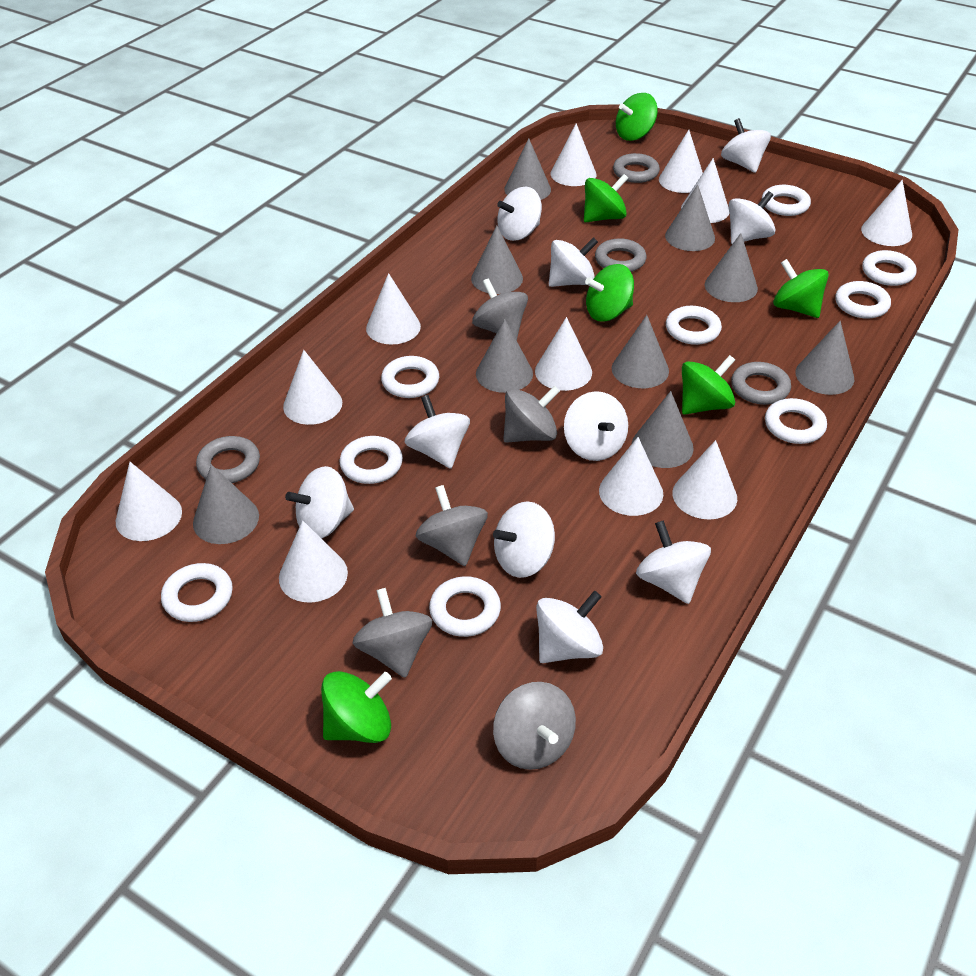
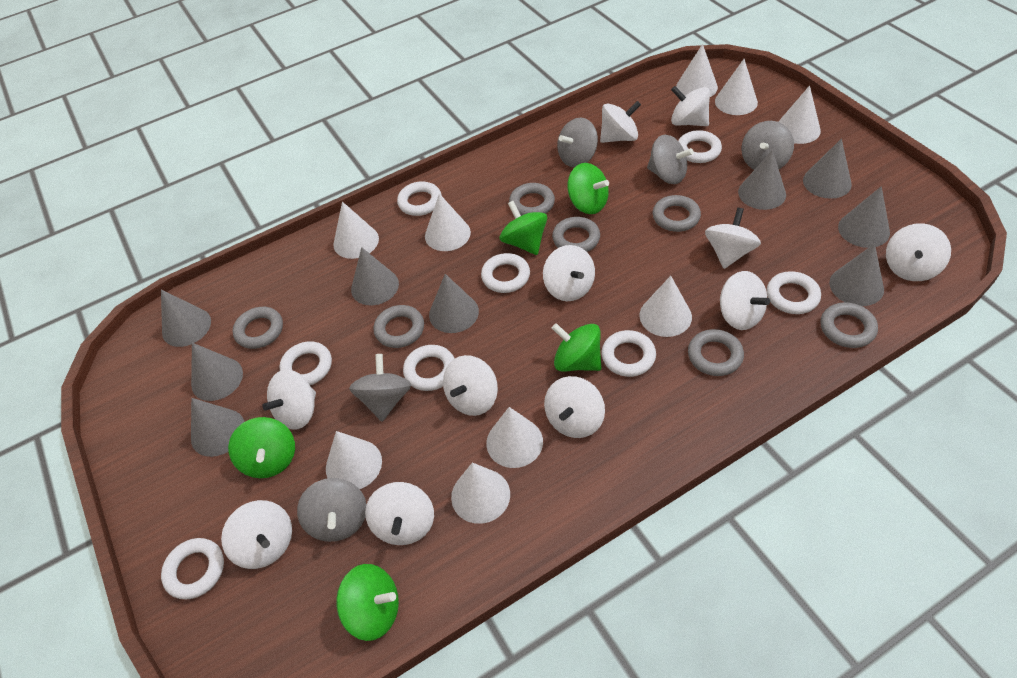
green spinning top: [321,671,392,743] [584,174,628,222] [585,264,634,322] [616,93,658,141] [682,355,735,415] [773,259,829,318] = 6 -> [228,417,295,478] [336,564,399,641] [500,201,547,255] [552,323,601,372] [568,163,609,214] = 5
grey ring: [196,436,260,483] [595,238,646,272] [613,153,660,183] [731,362,791,405] = 4 -> [232,307,283,349] [374,305,424,348] [509,183,555,216] [552,217,600,252] [653,195,701,232] [688,329,744,376] [821,302,878,348] = 7
white cone: [116,462,182,541] [279,520,348,602] [283,350,342,425] [366,273,421,345] [535,317,592,391] [551,123,596,186] [599,437,663,516] [659,130,703,193] [672,440,737,520] [681,158,729,223] [861,180,912,246] = 11 -> [326,431,382,489] [333,202,379,259] [425,194,471,251] [451,463,510,524] [486,407,543,468] [639,276,692,337] [676,44,718,97] [715,59,758,115] [778,86,821,144] = 9
white ring: [161,563,233,622] [340,436,403,484] [381,356,439,398] [429,576,501,637] [666,306,722,345] [762,185,811,216] [765,398,827,444] [835,281,891,319] [862,250,916,286] = 9 -> [161,538,224,599] [280,341,332,385] [397,182,442,216] [403,345,455,391] [481,253,530,293] [601,330,656,377] [678,130,722,163] [767,271,821,314] = 8
white spinning top: [285,466,354,538] [404,395,470,469] [493,501,555,578] [497,187,542,241] [536,591,603,663] [549,237,598,287] [564,391,628,461] [636,520,711,604] [721,118,771,173] [728,191,775,244] = 10 -> [221,500,292,569] [262,369,316,430] [365,482,434,545] [443,355,498,416] [543,245,595,301] [544,376,605,438] [600,101,641,143] [671,86,710,126] [705,208,761,269] [720,271,770,330] [886,223,951,281] = 11

